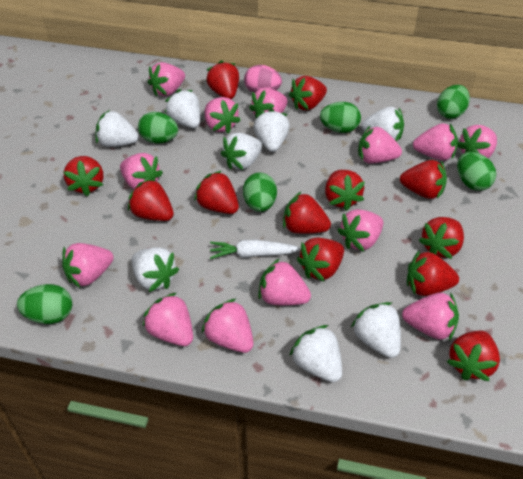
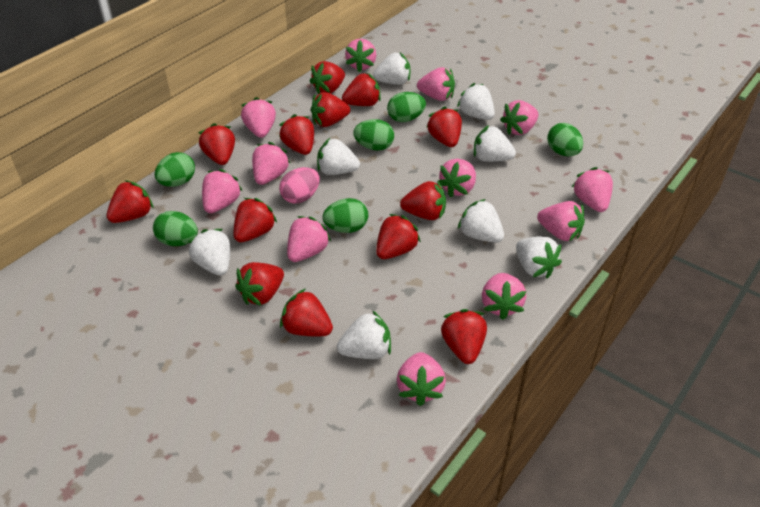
pink strawberry: [62,243,114,288] [120,153,163,189] [143,293,193,346] [148,62,185,97] [202,299,253,353] [205,97,241,134] [249,88,288,119] [258,258,311,305] [337,209,383,252] [358,126,402,163] [402,292,459,341] [413,123,458,161] [457,125,497,158] = 13 -> [202,169,243,213] [241,97,276,138] [252,142,290,185] [287,216,331,262] [345,39,376,72] [397,352,446,406] [417,67,455,101] [438,159,476,198] [482,273,526,320] [500,100,539,135] [537,201,585,241] [572,167,613,212] = 12
red strawberry: [64,156,103,196] [128,178,174,221] [194,171,239,214] [206,60,239,99] [283,192,331,234] [289,76,327,110] [297,237,344,282] [325,170,365,211] [400,160,447,199] [407,250,459,296] [418,217,464,259] [447,331,500,381] = 12 -> [107,180,154,223] [198,123,235,165] [233,198,277,242] [235,262,284,306] [279,114,314,155] [280,288,333,336] [309,61,345,95] [311,92,350,127] [342,73,381,106] [376,214,421,259] [400,181,446,220] [427,107,462,147] [441,309,487,364] = 13
white carrot: [210,239,301,259] = 1 -> none = 0

